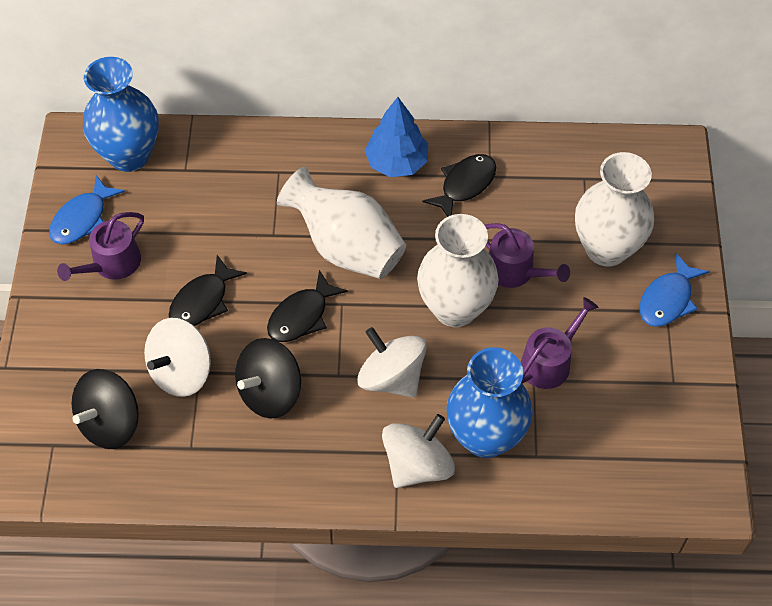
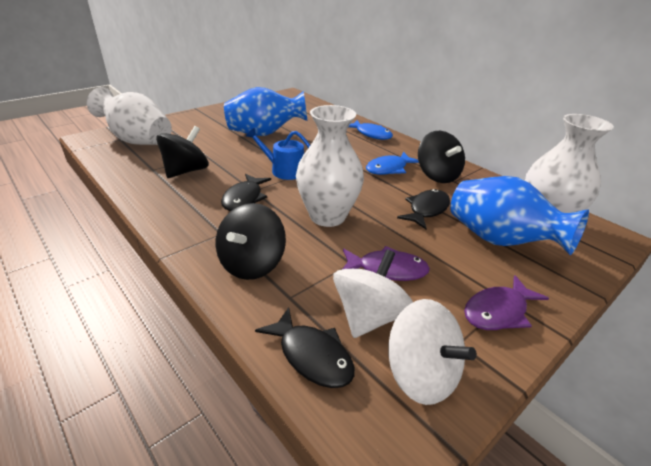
black spinning top: [72,369,139,449] [235,338,301,419] = 2 -> [156,126,209,178] [216,203,286,280] [418,131,465,183] = 3
blue tree: [364,97,428,177] = 1 -> none = 0
blue watering can: none = 0 -> [246,128,310,180] = 1
purple fish: none = 0 -> [343,246,430,281] [464,275,549,330] = 2
purple watering can: [57,212,144,281] [485,223,570,288] [521,297,598,389] = 3 -> none = 0
white spinning top: [144,318,211,397] [357,327,427,398] [382,414,455,488] = 3 -> [333,249,413,338] [388,299,477,405] = 2

